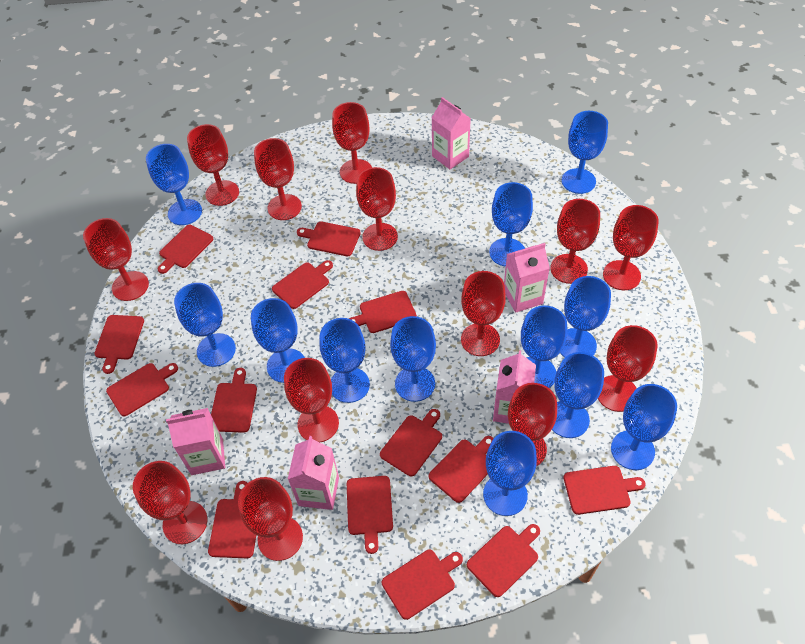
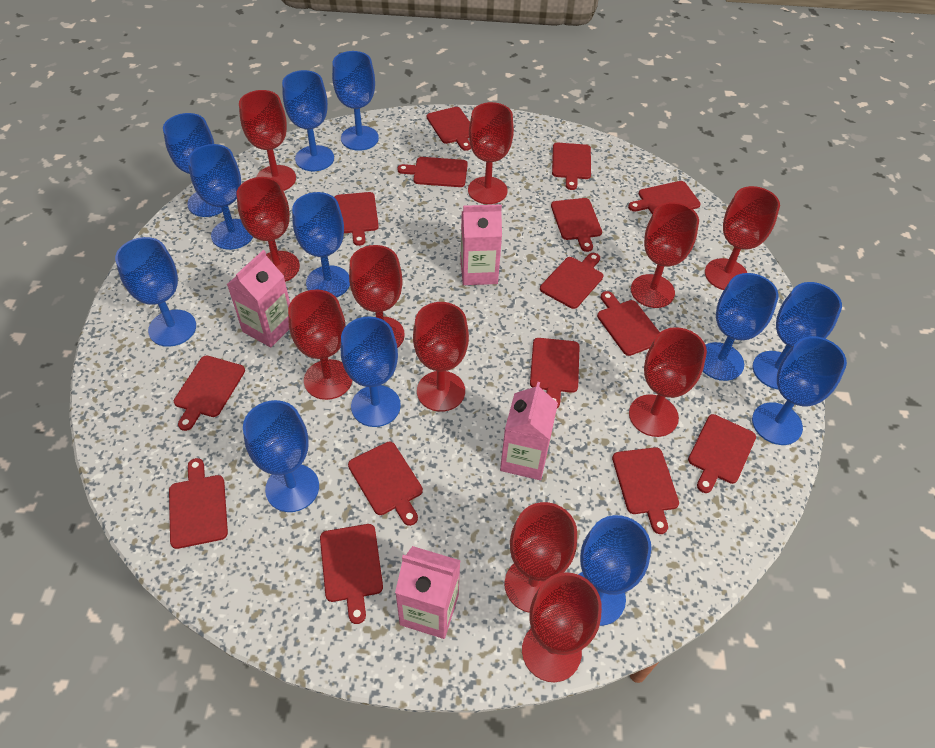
pink carton: [166,408,225,475] [288,436,339,510] [431,97,471,169] [493,350,536,424] [504,243,550,313] = 5 -> [227,250,290,347] [395,546,461,639] [460,204,502,285] [500,382,558,480] = 4
red cutting board: [94,315,144,374] [106,363,178,416] [158,225,213,274] [208,481,256,558] [211,368,257,433] [272,260,333,309] [297,222,361,256] [347,476,393,554] [349,291,417,333] [380,409,442,477] [382,550,463,620] [429,436,494,503] [467,524,540,597] [563,466,646,515] = 14 -> [169,458,228,549] [174,355,245,431] [320,524,383,624] [334,192,379,246] [348,442,423,526] [397,157,468,187] [427,107,471,151] [530,338,580,408] [540,253,603,309] [551,198,602,252] [552,143,591,190] [597,291,660,356] [612,447,679,534] [628,181,701,214] [688,414,756,493] = 15
red goblet: [83,218,149,301] [133,461,207,544] [187,124,239,206] [238,477,303,561] [254,138,302,220] [284,358,339,442] [332,102,372,184] [356,167,398,251] [461,271,506,356] [508,383,557,466] [551,199,600,284] [598,325,658,412] [603,205,659,290] = 13 -> [236,177,300,282] [239,90,296,191] [288,289,352,400] [349,245,405,348] [413,302,469,412] [468,102,514,204] [505,502,577,613] [522,572,602,682] [629,327,707,437] [631,202,699,308] [705,186,780,290] = 11

